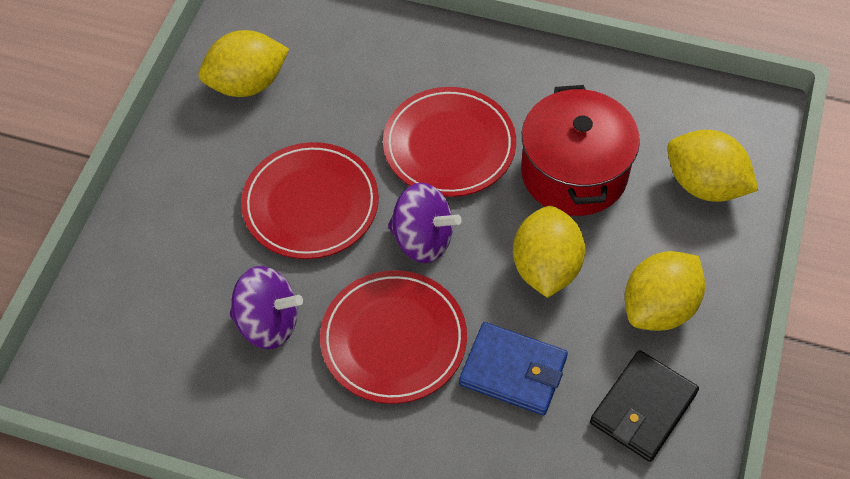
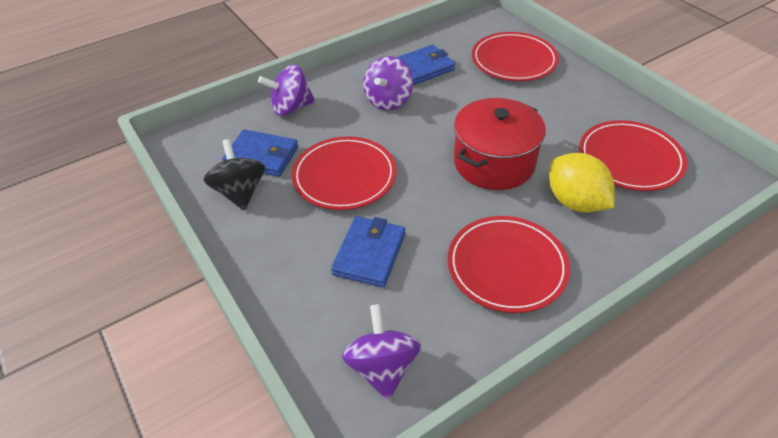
black spinning top: none = 0 -> [204,139,265,211] = 1
black wallet: [590,350,699,462] = 1 -> none = 0
blue wallet: [459,322,568,415] = 1 -> [222,129,298,177] [331,216,405,287] [396,45,455,85] = 3
purple spinning top: [229,266,303,349] [388,182,462,263] = 2 -> [258,65,315,116] [342,304,421,400] [363,56,413,111] = 3
red plate: [241,142,379,259] [320,270,467,404] [383,87,516,197] = 3 -> [292,136,396,210] [448,216,570,313] [472,32,559,81] [579,120,687,191] = 4
yellow lemon: [199,30,289,97] [513,206,585,298] [625,251,705,331] [667,130,758,202] = 4 -> [549,153,615,212] = 1

